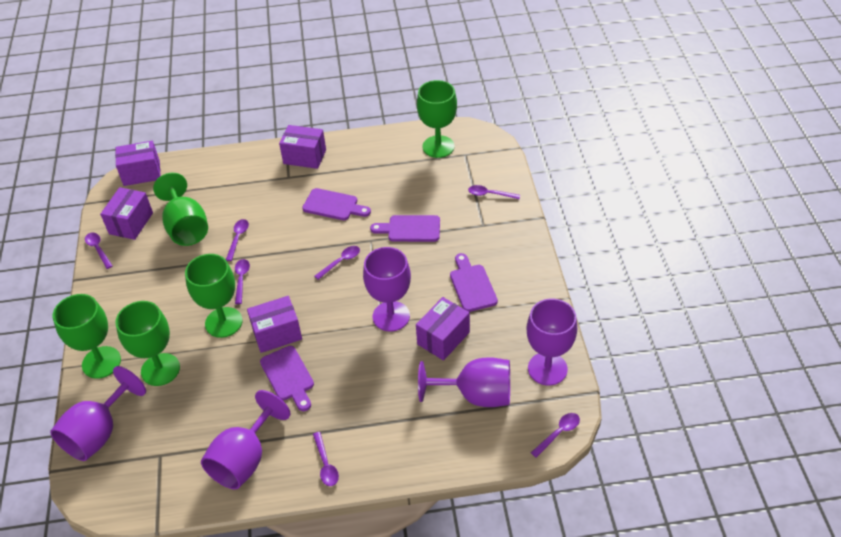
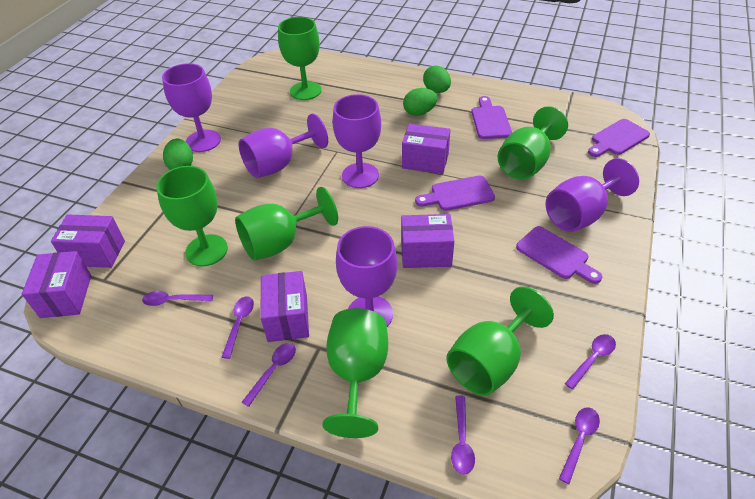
green egg: none = 0 -> [163,139,193,170] [403,88,438,116] [423,65,451,93] = 3
green goblet: [53,294,121,379] [115,301,180,386] [153,173,208,246] [185,254,242,338] [417,80,457,158] = 5 -> [156,166,228,266] [235,187,338,261] [278,17,321,100] [323,308,388,438] [446,286,554,396] [498,106,568,180] = 6
purple spoon: [85,233,113,269] [226,219,249,261] [235,259,250,304] [313,432,339,486] [314,246,360,280] [468,185,520,199] [531,413,580,458] = 7 -> [142,291,213,306] [222,296,254,359] [242,343,296,407] [451,396,475,475] [559,407,600,484] [564,334,616,390] = 6

